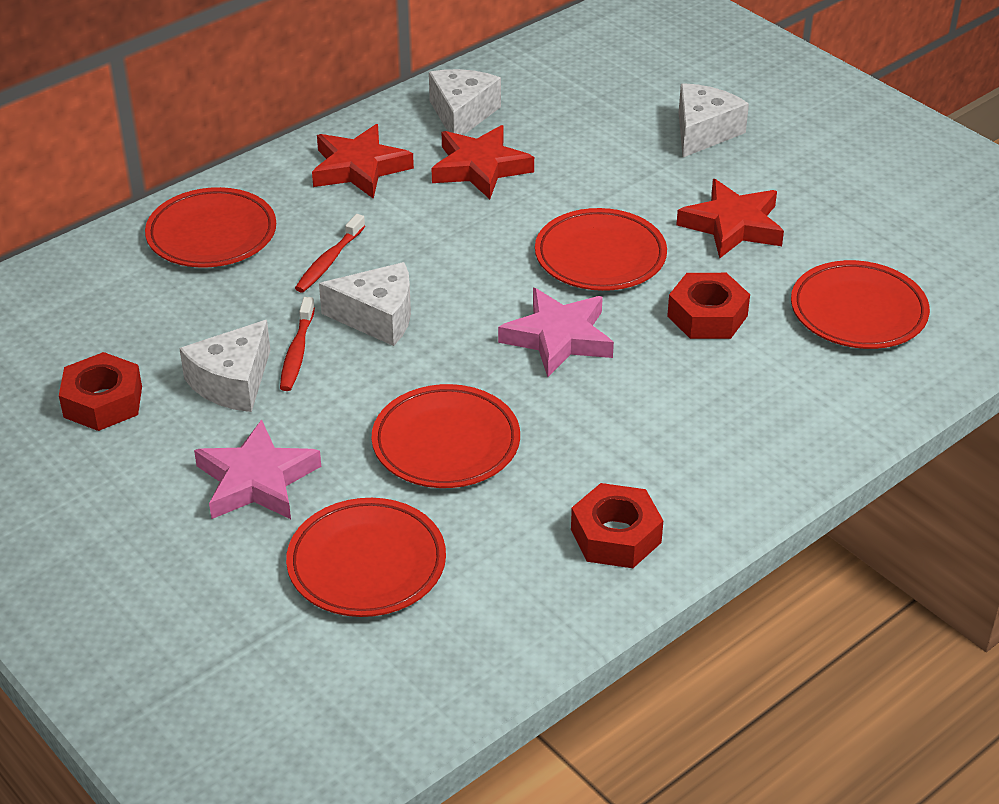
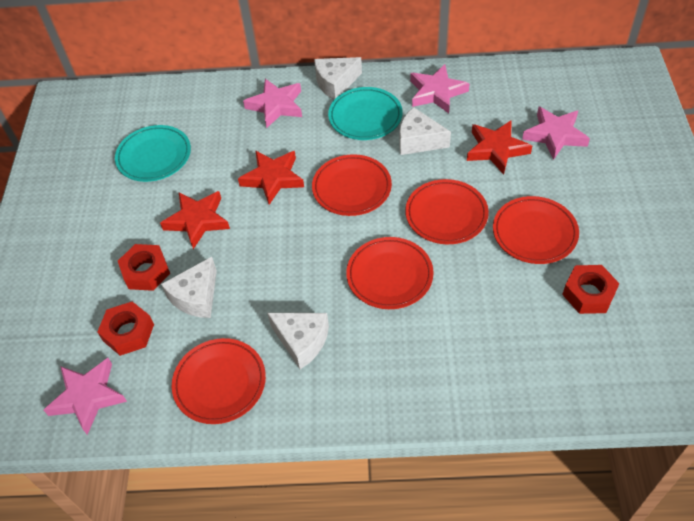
pink star: [194,419,321,519] [498,288,614,377] = 2 -> [44,358,127,435] [243,79,302,128] [410,64,470,113] [522,107,590,160] = 4
red toothbrush: [280,297,315,391] [295,214,365,292] = 2 -> none = 0
turquoise plate: none = 0 -> [115,125,191,182] [328,87,403,140] = 2

